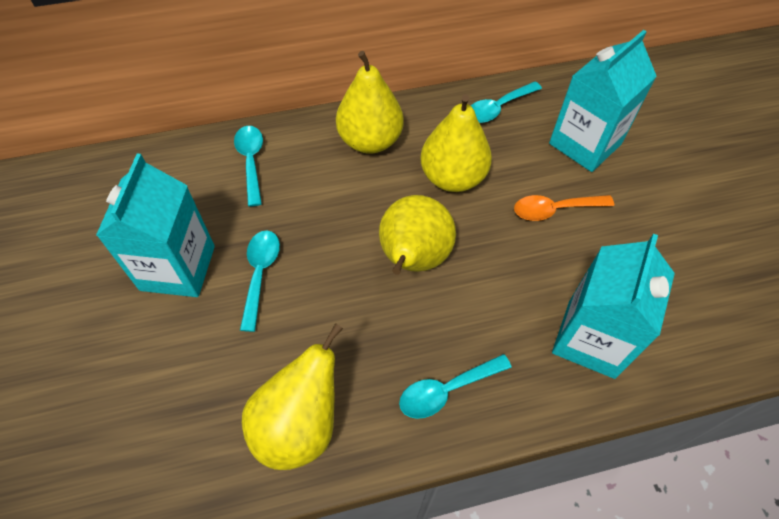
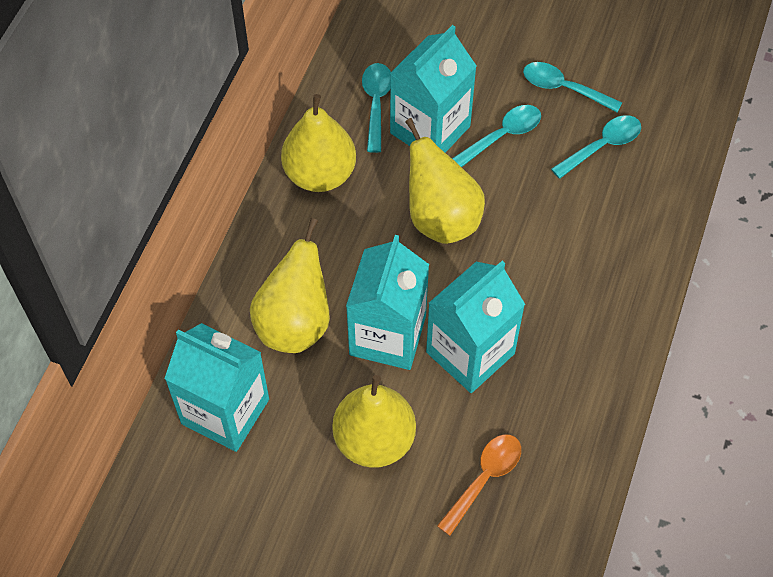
turquoise carton: [96,154,215,297] [549,30,657,172] [552,234,675,379] = 3 -> [164,323,269,452] [346,235,429,370] [390,25,477,153] [426,261,525,393] = 4

